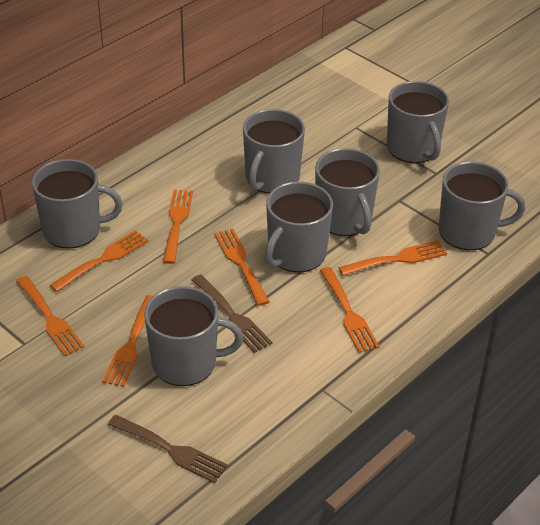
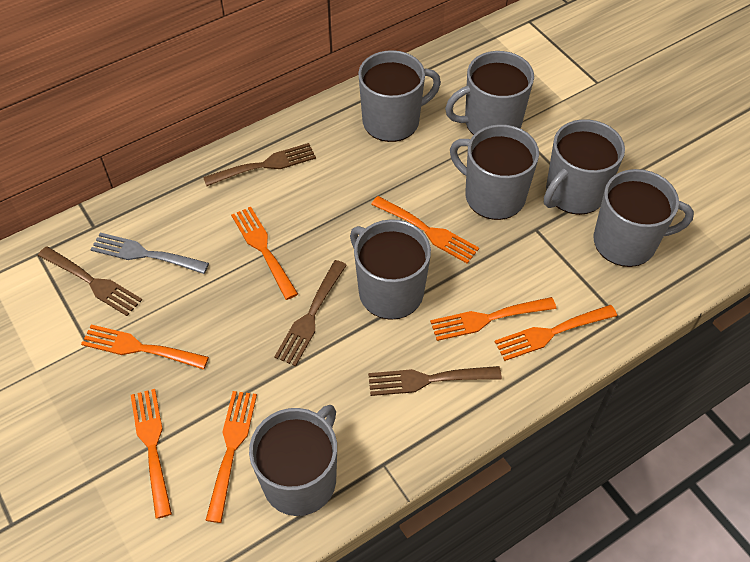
brown fork: [108,415,228,483] [192,274,272,353] = 2 -> [38,246,142,316] [203,143,316,186] [274,260,347,366] [368,366,502,396] = 4
grey fork: none = 0 -> [90,233,209,274] = 1

